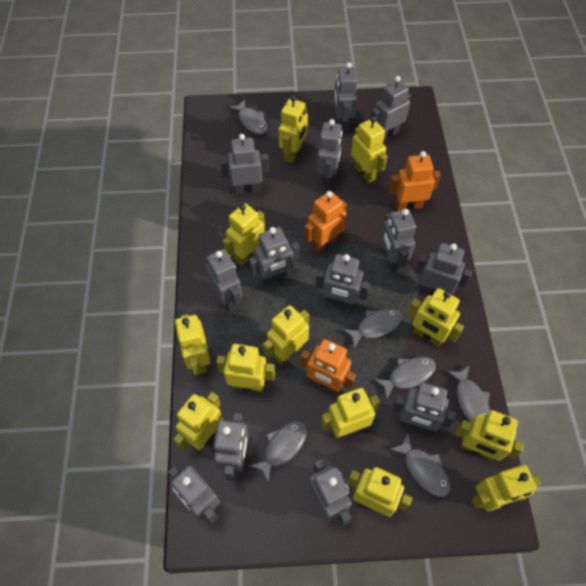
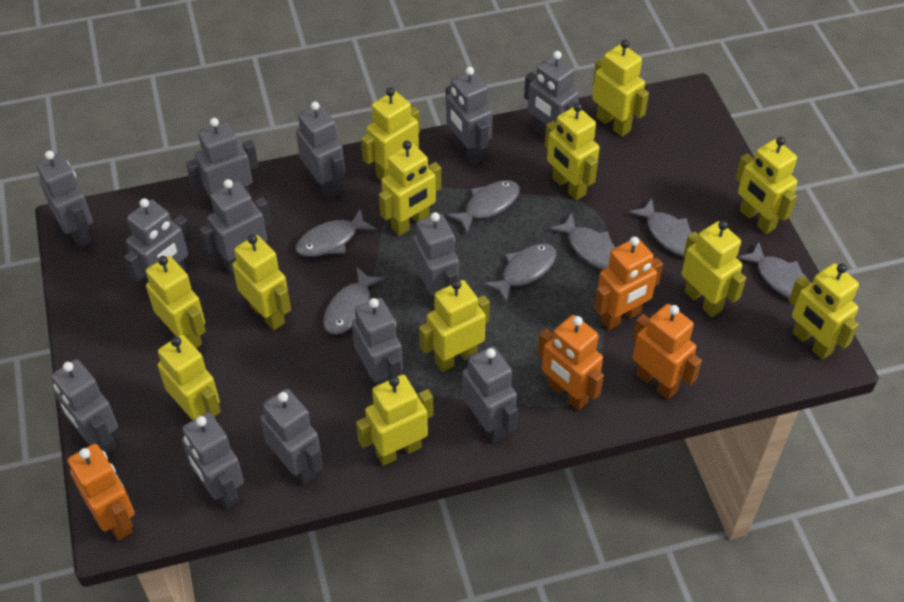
grey fish: [229,100,267,134] [249,421,307,483] [343,309,402,349] [374,357,436,400] [389,434,450,497] [447,366,490,422] = 6 -> [295,208,376,257] [323,267,385,335] [447,180,520,233] [483,243,556,303] [549,213,616,270] [628,198,692,256] [737,242,811,298] = 7
orange robot: [300,339,356,394] [304,191,347,253] [389,151,441,211] = 3 -> [67,444,135,541] [537,315,604,410] [594,237,663,330] [632,304,702,399] = 4

